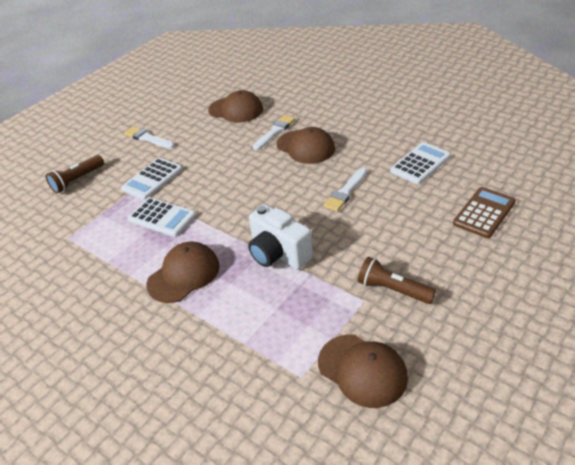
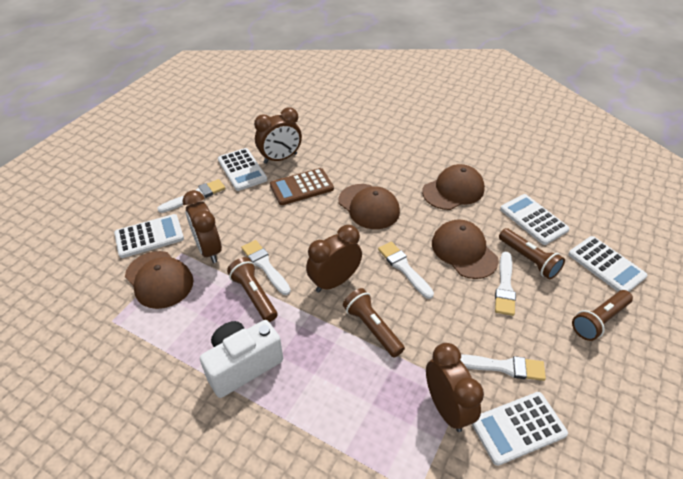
brown clock: none = 0 -> [182,190,222,263] [254,107,302,164] [306,225,362,293] [426,343,484,432] = 4
brown flashlight: [46,155,104,193] [358,257,436,304] = 2 -> [227,257,278,322] [343,288,405,357] [499,228,565,279] [572,290,633,341] = 4
white brush: [124,126,175,149] [253,115,296,150] [323,168,367,212] = 3 -> [157,179,226,213] [241,240,291,295] [378,241,434,299] [460,354,546,381] [495,252,516,316] = 5
white calculator: [121,158,182,200] [127,197,196,237] [390,142,451,184] = 3 -> [114,214,184,258] [218,148,267,191] [471,392,568,466] [500,194,570,245] [568,236,648,292] = 5

